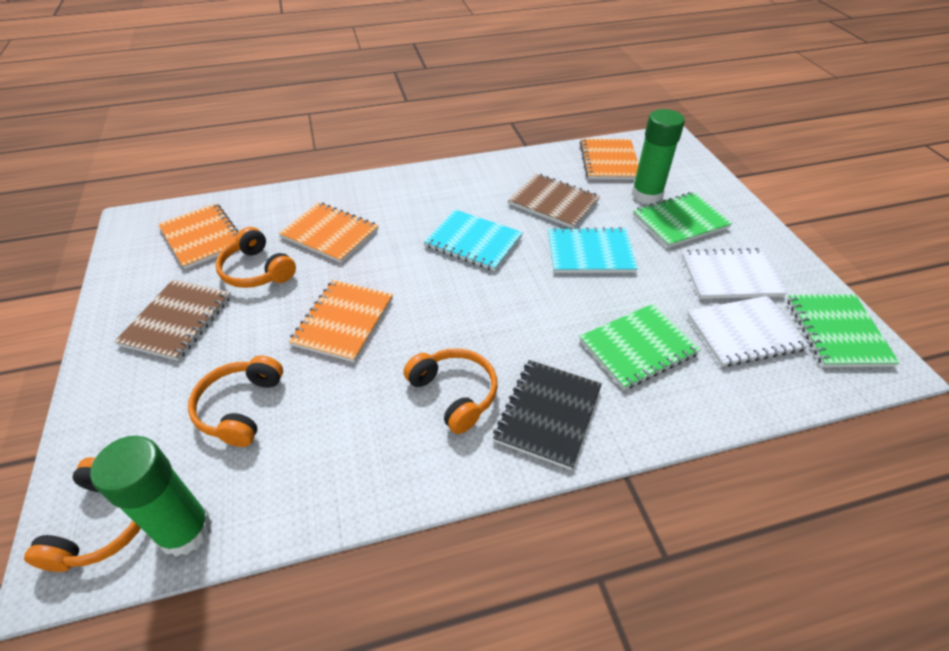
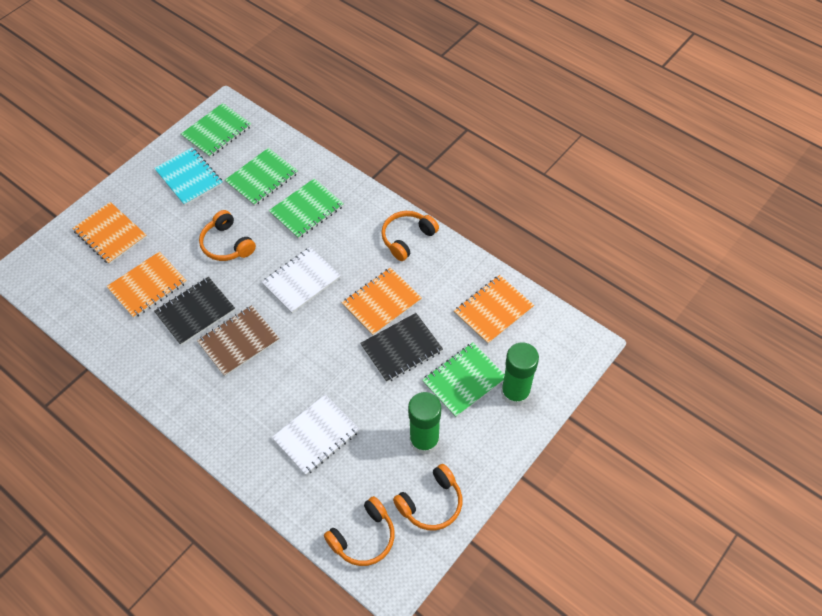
black notebook: [493,360,602,470] = 1 -> [154,277,235,345] [360,313,443,382] = 2
brown notebook: [114,279,231,361] [508,173,600,229] = 2 -> [197,305,280,377] = 1
green notebook: [579,304,701,390] [633,192,732,248] [787,294,900,367] = 3 -> [181,103,252,157] [225,148,298,206] [269,178,344,239] [422,343,505,418] = 4
turquoise notebook: [424,210,523,271] [548,227,638,273] = 2 -> [154,147,223,206] = 1

